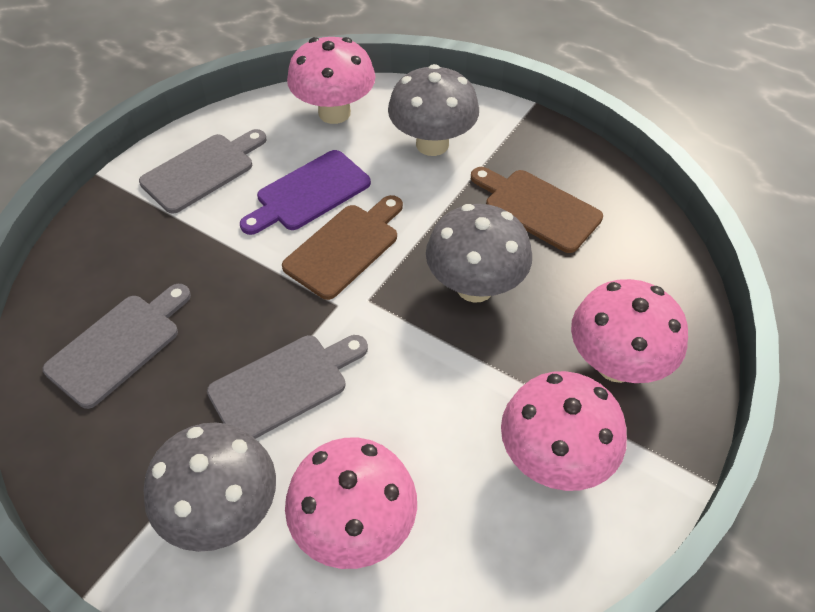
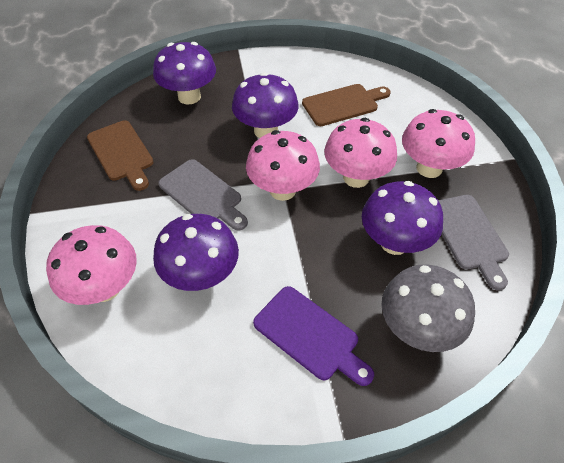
grey cutting board: [43,284,191,409] [139,129,266,214] [207,335,368,439] = 3 -> [158,159,248,231] [438,195,509,290] = 2
grey mushroom: [143,422,276,552] [388,64,479,156] [426,204,532,303] = 3 -> [381,265,475,352] = 1
purple mushroom: none = 0 -> [153,42,216,105] [153,214,239,291] [232,72,299,138] [362,181,443,255] = 4

